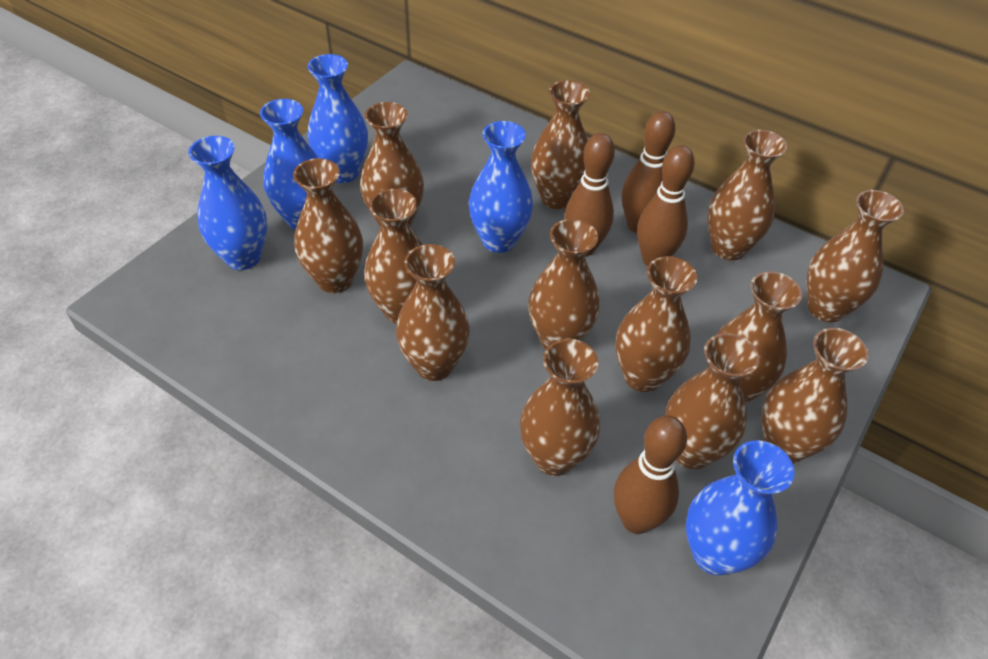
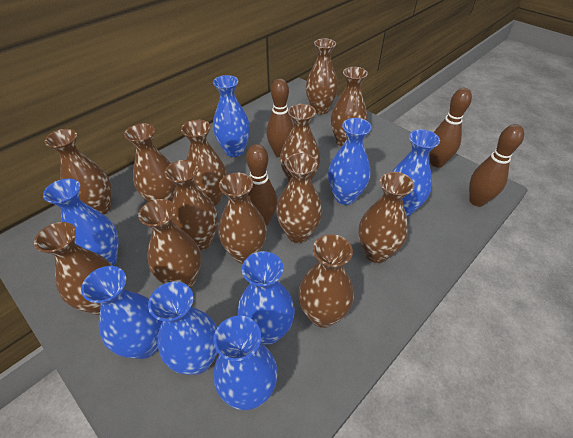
blue vase: [188,136,267,270] [260,99,318,230] [308,54,368,183] [469,121,533,253] [686,440,795,576] = 5 -> [43,179,119,265] [81,266,162,359] [148,282,218,375] [213,75,250,157] [213,316,278,410] [238,251,295,345] [328,118,372,205] [392,129,440,217] = 8

